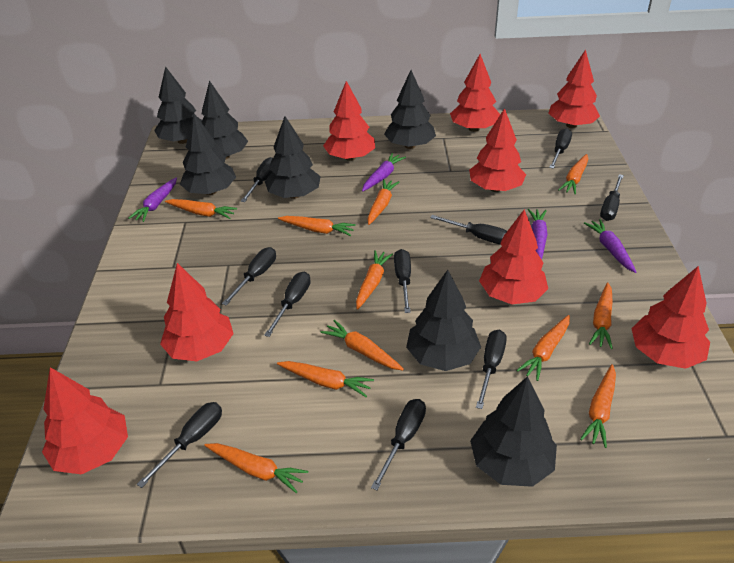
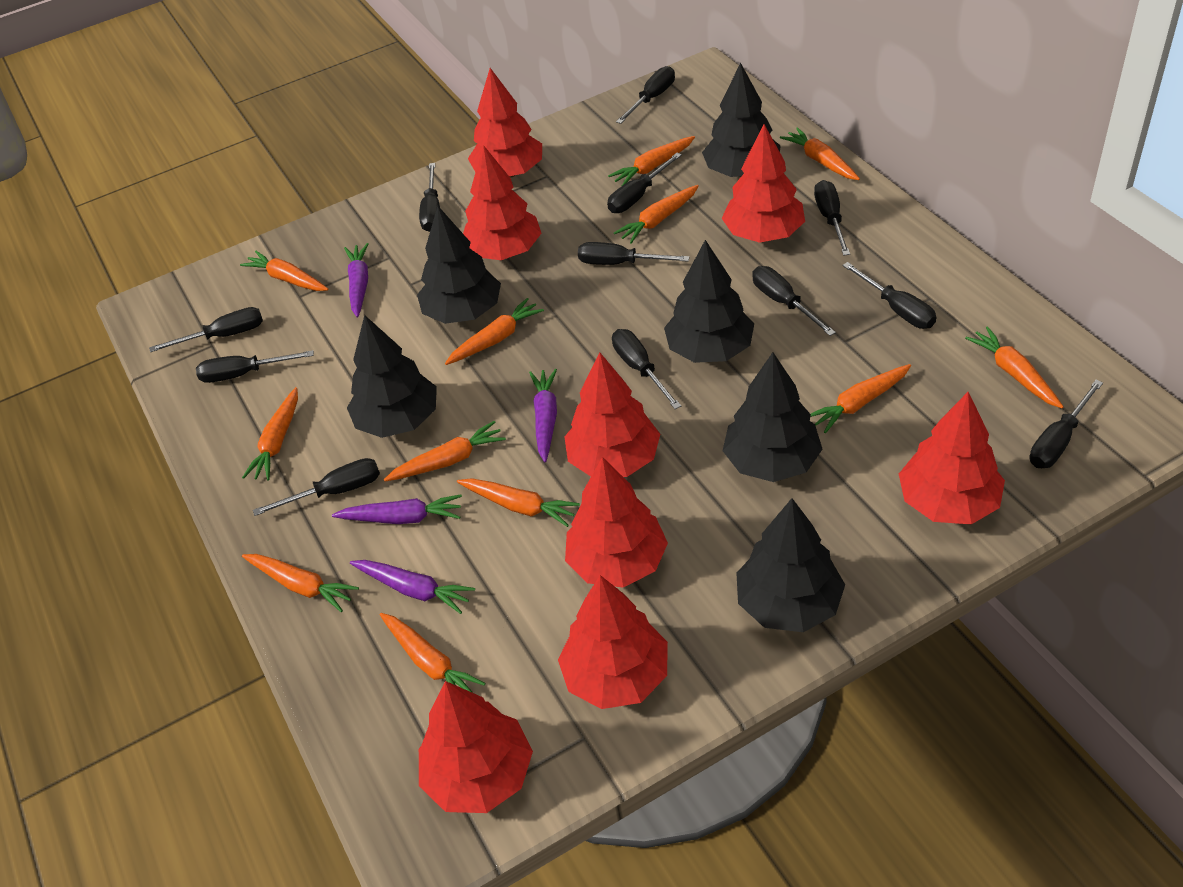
black screwdriver: [137,402,222,488] [222,247,276,306] [241,157,273,202] [264,272,311,337] [371,399,426,491] [394,249,411,313] [430,215,507,244] [476,330,507,409] [549,128,572,169] [600,174,624,221] = 10 -> [149,307,263,352] [196,350,314,383] [253,458,380,516] [419,163,440,232] [578,242,690,265] [607,153,682,213] [612,329,681,409] [616,66,675,124] [752,266,836,336] [814,180,850,256] [842,262,936,329] [1030,380,1103,468] = 12
black tree: [154,66,202,144] [180,113,236,195] [201,80,248,159] [265,116,321,199] [384,70,436,149] [406,270,481,371] [470,376,557,487] = 7 -> [347,315,437,438] [417,206,501,324] [664,240,754,363] [702,63,781,177] [722,352,822,482] [736,498,845,632] = 6
orange carrot: [165,199,237,219] [204,443,308,493] [277,361,374,397] [278,216,356,236] [321,320,404,371] [356,250,393,310] [367,179,399,225] [516,315,570,381] [558,154,588,194] [580,364,616,448] [589,282,613,349] = 11 -> [240,251,329,291] [242,387,298,480] [242,554,359,612] [380,613,485,693] [384,421,506,482] [445,298,544,365] [457,478,580,527] [608,136,695,186] [614,185,699,244] [780,127,860,180] [810,364,911,434] [965,326,1064,408] = 12

